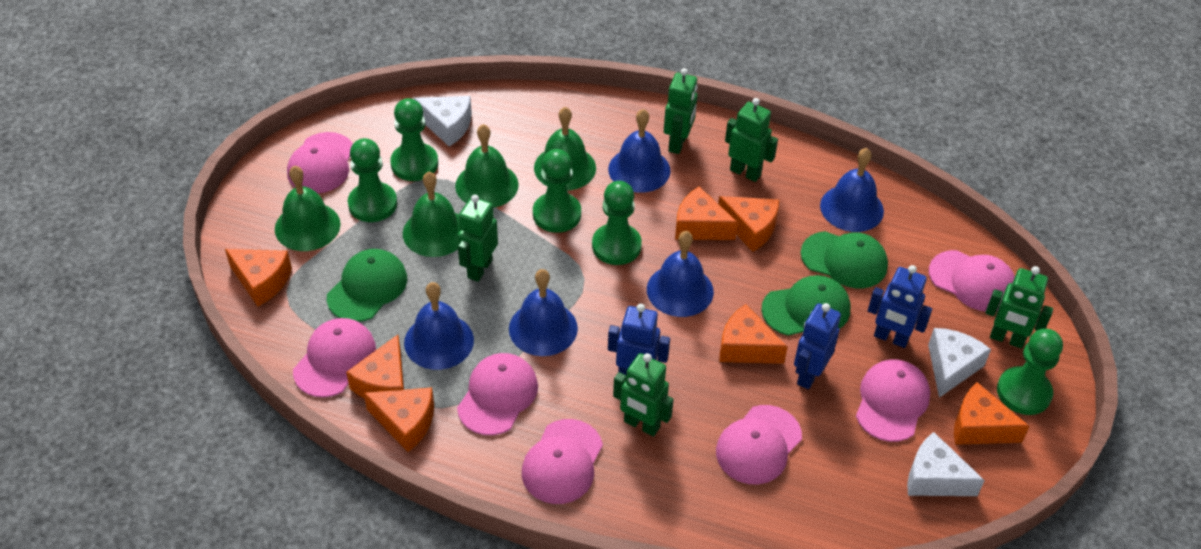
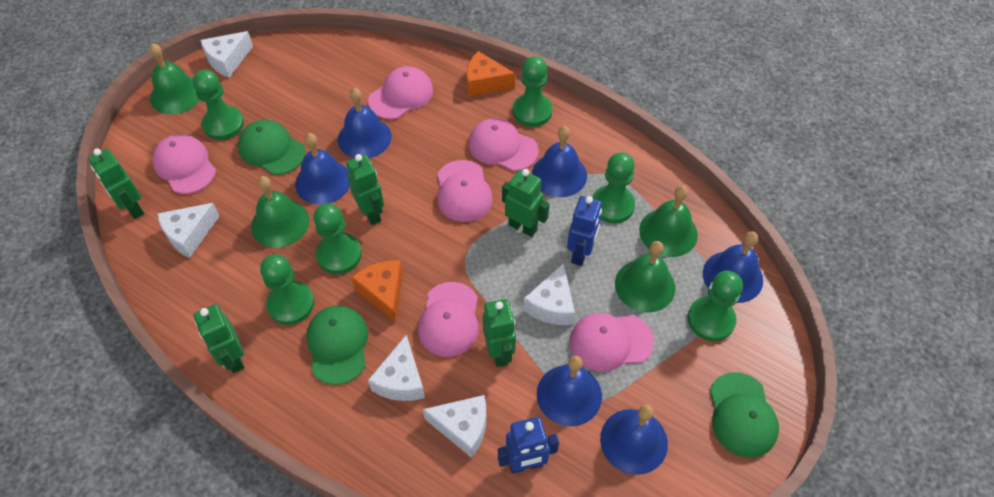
blue bell: [404,282,474,370] [509,269,578,356] [608,109,671,193] [647,231,714,317] [820,148,884,232] = 5 -> [295,133,350,205] [338,88,391,158] [532,126,587,197] [537,355,602,426] [600,404,668,475] [703,231,763,303] = 6
blue robot: [608,304,670,375] [794,303,841,389] [868,265,932,348] = 3 -> [498,417,559,474] [567,196,602,266] = 2
green pawn: [348,138,397,222] [390,98,438,181] [533,149,581,233] [592,181,642,265] [997,329,1063,415] = 5 -> [193,70,244,140] [260,254,314,325] [313,203,362,274] [513,56,553,127] [592,152,635,223] [687,271,743,341] = 6
orange cheese: [225,249,292,307] [346,335,404,398] [364,388,434,452] [675,187,738,240] [718,196,779,252] [719,304,788,364] [954,382,1030,445] = 7 -> [351,260,403,322] [466,51,515,97] = 2
pink cap: [287,132,353,194] [293,318,376,397] [457,353,538,435] [522,419,603,504] [716,405,802,484] [856,359,930,442] [929,250,1015,312] = 7 -> [153,134,216,194] [368,66,433,119] [418,282,479,357] [437,160,492,222] [469,118,539,171] [570,313,654,371] = 6
white cheese: [413,96,472,147] [907,432,985,496] [928,328,991,398] = 3 -> [157,203,220,258] [200,31,253,78] [368,334,425,401] [423,395,486,458] [523,263,575,325] = 5

